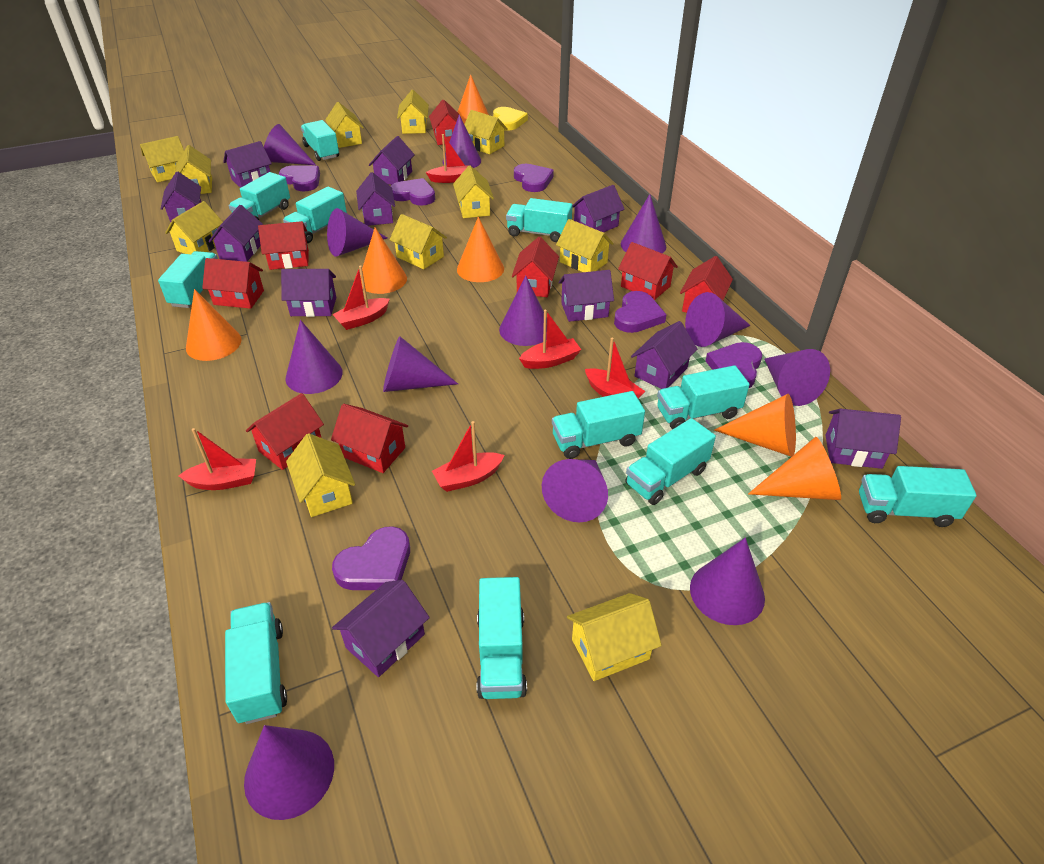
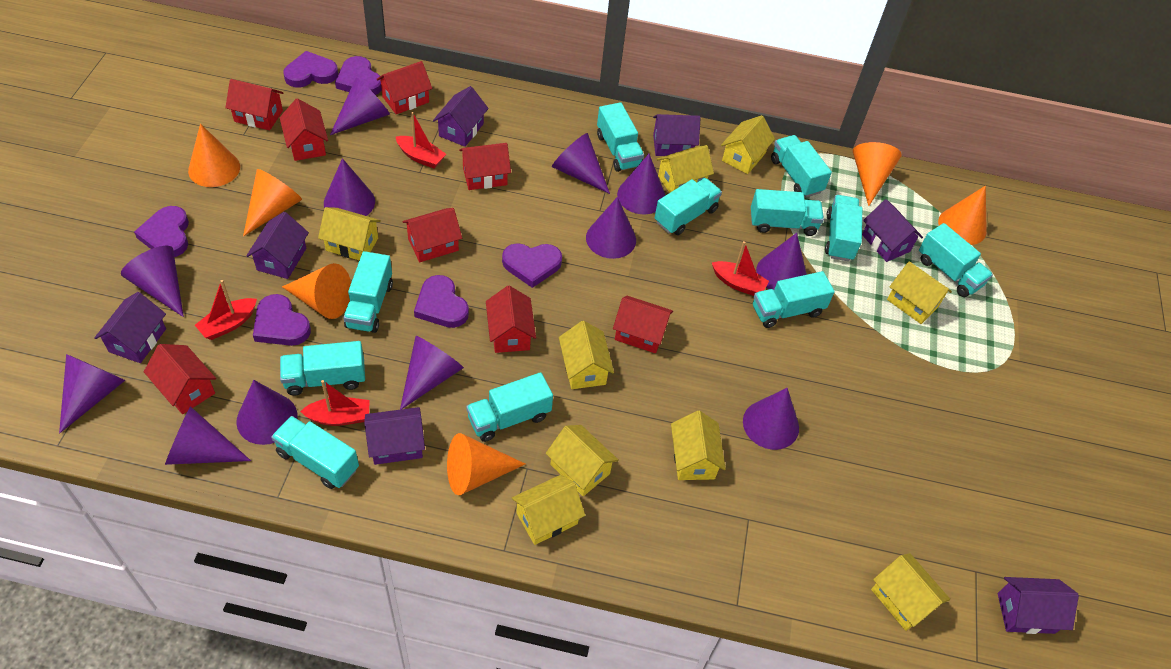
purple house: [160,172,201,223] [209,205,263,262] [223,141,272,188] [281,269,336,317] [332,580,430,677] [356,172,395,226] [369,136,415,185] [559,270,614,322] [572,185,625,232] [631,321,697,389] [825,409,901,469] = 11 -> [94,292,166,363] [246,212,309,279] [364,407,425,465] [433,86,489,147] [653,114,701,156] [862,199,923,262] [998,577,1079,634] = 7
red boat: [178,428,256,490] [332,266,390,330] [426,134,468,183] [432,421,504,492] [519,310,581,369] [585,337,645,399] = 6 -> [195,280,257,340] [300,380,370,426] [396,112,446,168] [712,241,769,296] = 4
yellow heart: [493,107,528,131] = 1 -> none = 0
yellow house: [140,136,184,182] [165,201,223,254] [175,145,212,194] [286,433,355,517] [325,102,364,148] [390,214,447,269] [397,90,429,134] [453,165,494,218] [464,110,508,154] [556,219,614,272] [567,593,662,681] = 11 -> [318,207,381,260] [512,475,585,545] [546,425,619,496] [559,321,614,389] [657,145,714,193] [671,411,726,480] [721,115,775,174] [871,553,950,631] [887,261,952,324] = 9

